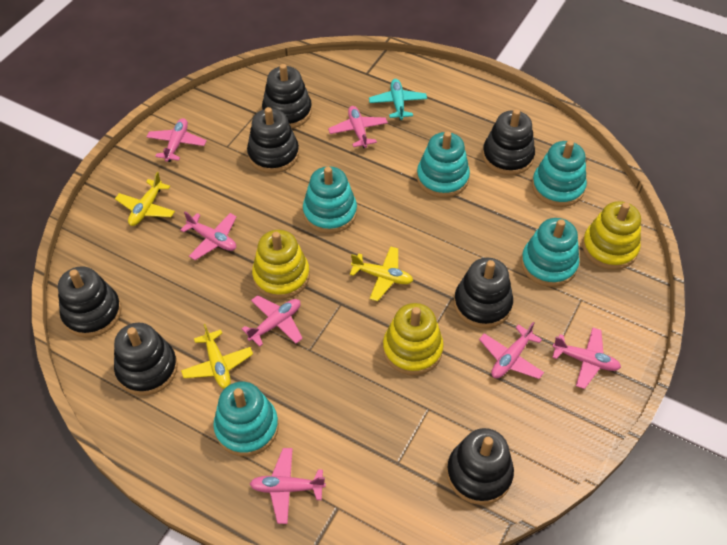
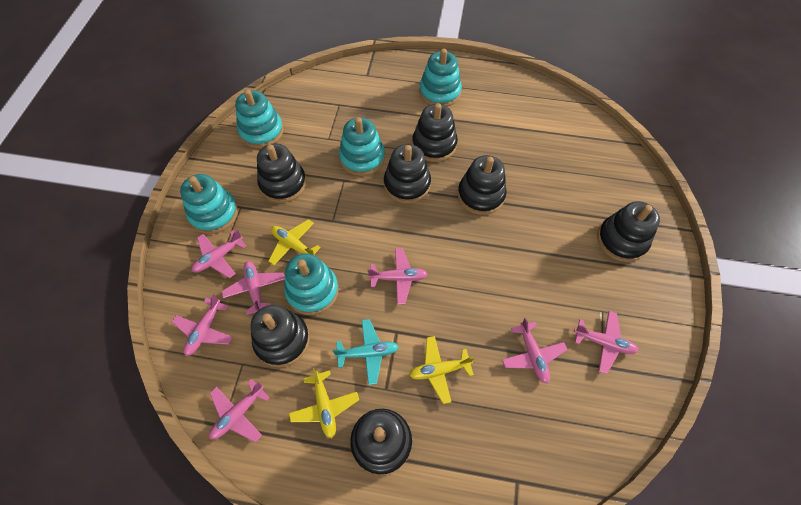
yellow stacking toy: [252,230,310,299] [383,303,444,375] [582,201,641,270] = 3 -> none = 0

